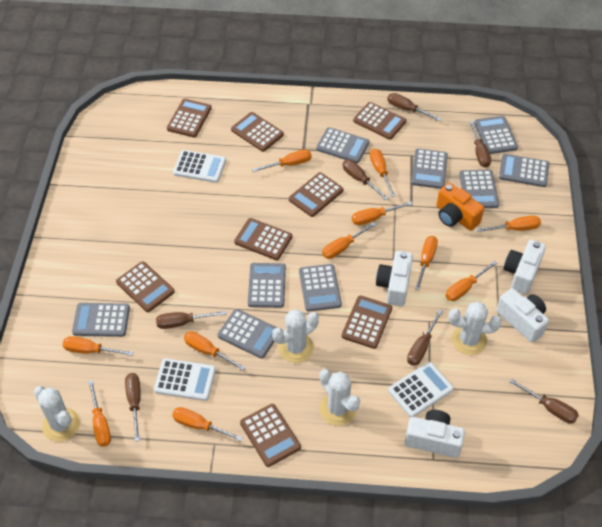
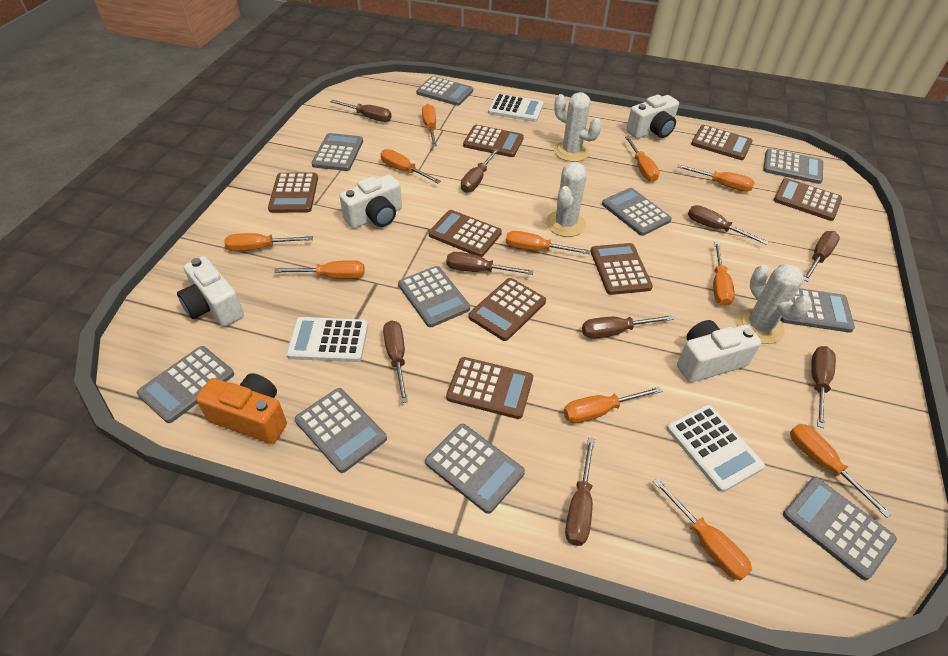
brown screwdriver: [125,373,141,441] [156,311,226,329] [343,160,388,200] [387,93,441,121] [407,309,443,366] [469,121,491,168] [509,379,579,424] = 7 -> [330,100,392,122] [383,320,408,403] [446,252,534,275] [461,149,499,193] [565,438,595,546] [582,315,674,339] [688,205,768,245] [804,231,840,282] [811,346,836,428] = 9
grey calculator: [72,303,130,337] [218,309,277,359] [248,263,286,308] [299,264,342,312] [316,127,369,163] [411,149,448,189] [459,170,499,208] [474,116,518,154] [499,154,549,187] = 9 -> [137,346,234,423] [295,388,387,473] [312,133,363,171] [398,266,470,327] [416,76,473,106] [425,424,525,514] [602,188,672,236] [763,148,823,184] [780,288,855,333] [783,477,897,580] = 10
white cactus: [34,386,80,442] [272,309,319,363] [319,369,360,426] [449,301,502,355] = 4 -> [546,162,586,237] [554,92,602,162] [736,264,812,344] = 3

